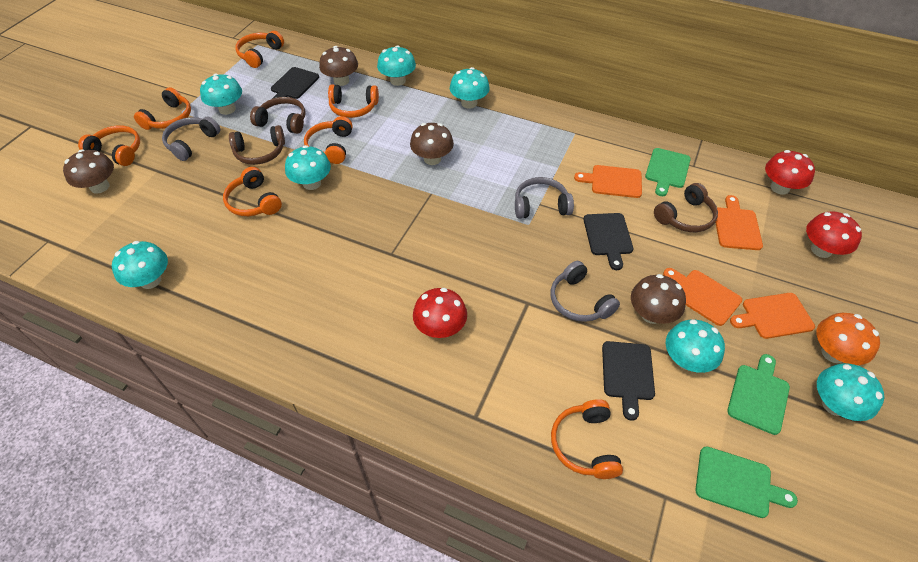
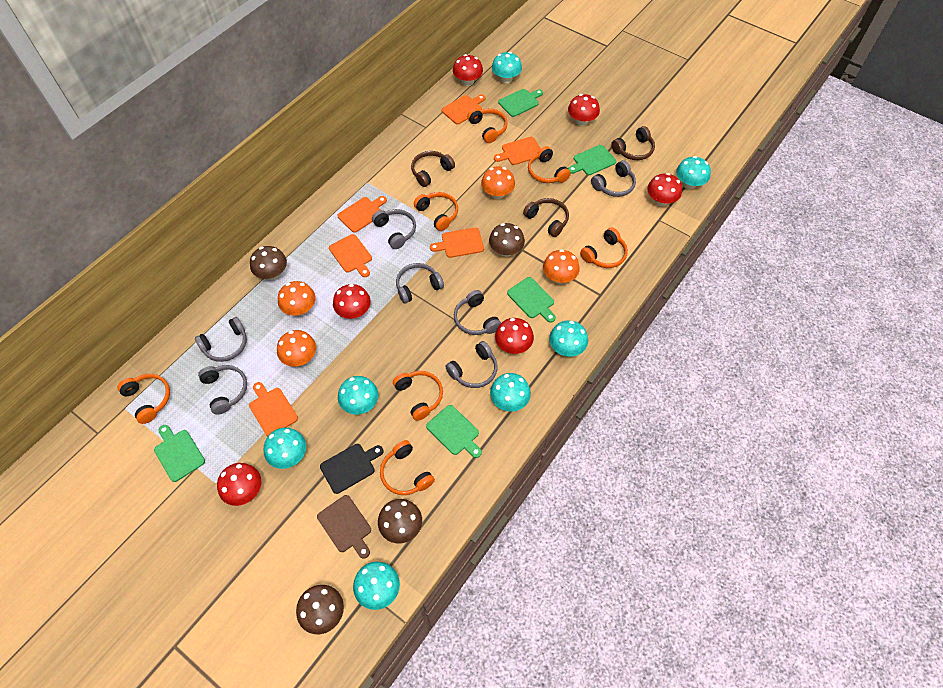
black cutting board: [271,67,319,99] [583,213,633,270] [602,341,655,421] = 3 -> [320,444,384,494] = 1
brown cutting board: none = 0 -> [317,495,371,558] = 1
green cutting board: [645,148,691,196] [695,446,798,518] [727,354,790,435] = 3 -> [154,425,205,482] [426,405,482,458] [498,89,543,117] [507,277,556,323] [568,145,616,175] = 5
grey headphones: [162,117,220,161] [515,177,574,219] [551,261,620,322] = 3 -> [195,317,247,362] [198,365,247,415] [372,209,416,249] [396,263,444,304] [445,341,497,388] [454,290,501,335] [591,160,636,197] = 7
orange cutting board: [574,165,642,198] [663,268,742,326] [715,195,763,250] [730,293,815,339] = 4 -> [249,382,298,436] [329,234,372,277] [337,196,387,233] [430,227,484,258] [441,95,485,125] [494,137,541,165] = 6
orange mushroom: [816,313,880,365] = 1 -> [277,330,316,367] [278,281,316,316] [481,166,515,199] [543,249,580,284] = 4
red mushroom: [413,288,467,338] [765,150,815,195] [806,211,862,258] = 3 -> [217,463,261,506] [333,284,371,319] [453,54,483,86] [495,318,534,354] [568,94,600,126] [647,173,682,206] = 6

